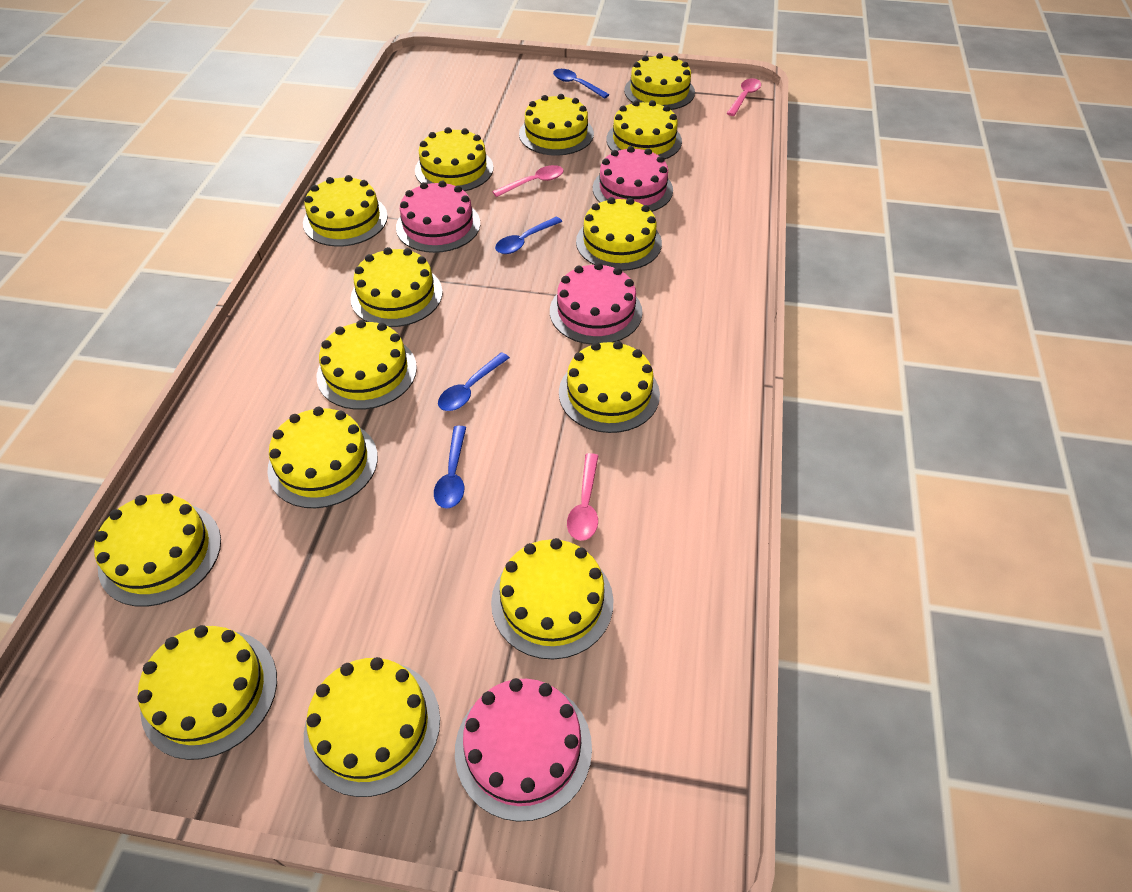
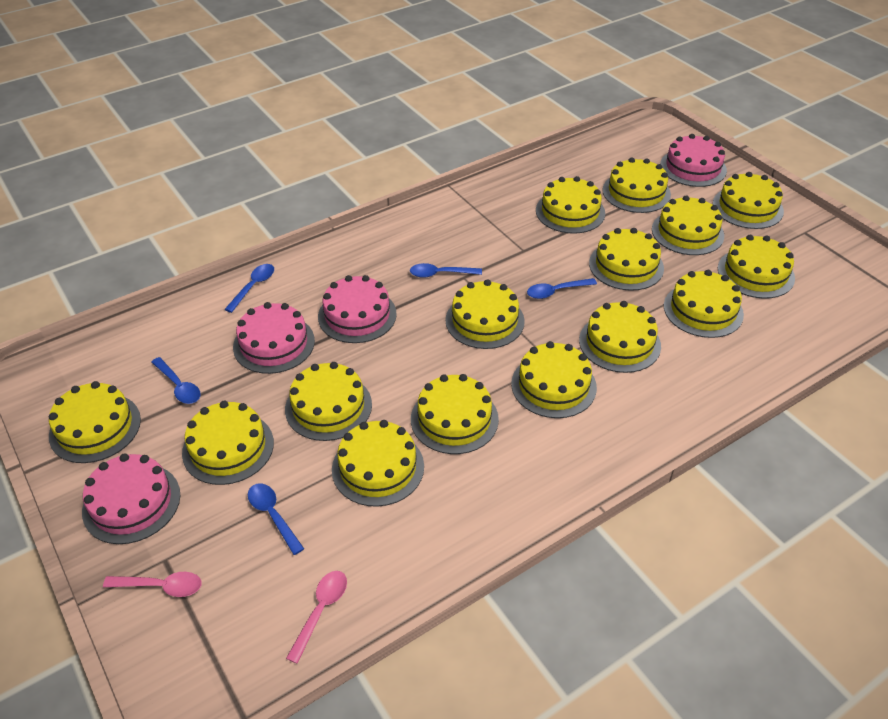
blue spoon: [434,426,466,509] [438,352,510,411] [495,217,562,254] [553,69,609,99] = 4 -> [151,357,201,404] [224,264,274,313] [248,483,304,555] [410,263,482,278] [527,278,597,299] = 5
pink spoon: [492,165,564,197] [567,453,598,541] [727,78,761,116] = 3 -> [103,572,202,597] [286,571,347,664] = 2
yellow cake: [94,493,221,607] [138,625,277,760] [267,407,378,508] [303,175,388,247] [304,657,440,797] [317,320,417,410] [350,247,443,327] [415,127,494,191] [491,538,613,660] [519,94,594,156] [559,341,660,433] [576,197,662,271] [606,100,682,160] [624,53,695,110] = 14 -> [49,381,141,463] [182,401,274,485] [285,362,372,441] [332,420,424,507] [411,374,499,454] [445,280,525,349] [511,341,597,418] [536,176,605,234] [579,301,661,373] [589,228,664,291] [602,157,671,213] [652,195,724,255] [664,270,744,338] [713,172,784,229] [718,235,795,299] = 15

